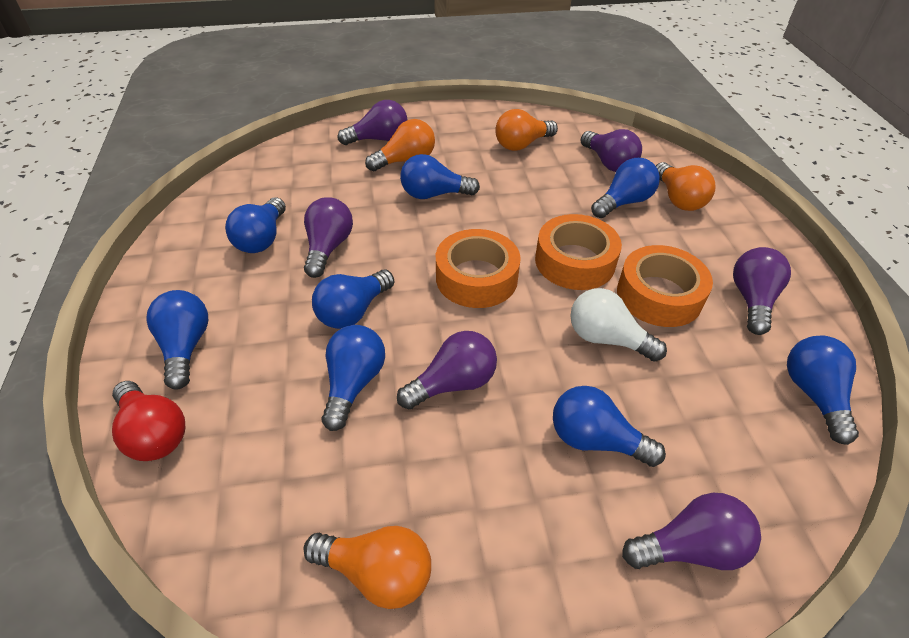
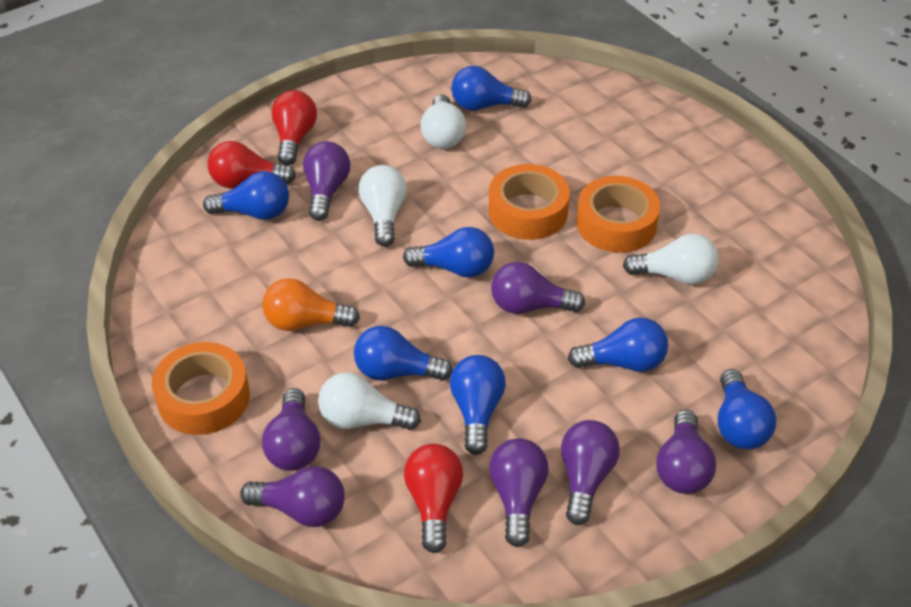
blue light bulb: [146,290,208,389] [225,197,286,253] [312,270,394,329] [322,325,385,431] [400,154,480,199] [553,386,666,467] [591,158,660,218] [787,336,859,445] = 8 -> [203,171,289,220] [354,326,453,381] [403,227,494,278] [450,355,506,455] [451,66,532,111] [568,317,668,372] [718,369,776,450] = 7
orange light bulb: [304,526,431,609] [365,119,435,171] [495,109,558,151] [656,162,715,211] = 4 -> [262,278,360,331] = 1
purple light bulb: [304,197,353,278] [338,100,407,145] [397,331,497,409] [581,129,642,172] [622,493,761,570] [733,247,791,335] = 6 -> [240,466,345,527] [262,388,320,471] [303,141,350,221] [489,438,549,547] [491,262,585,314] [561,420,620,525] [656,410,716,494] = 7
red light bulb: [112,381,185,461] = 1 -> [208,141,296,188] [271,90,317,166] [404,444,463,553] = 3
white light bulb: [570,288,667,362] = 1 -> [318,372,421,430] [359,165,407,247] [420,94,466,149] [623,234,718,284] = 4

